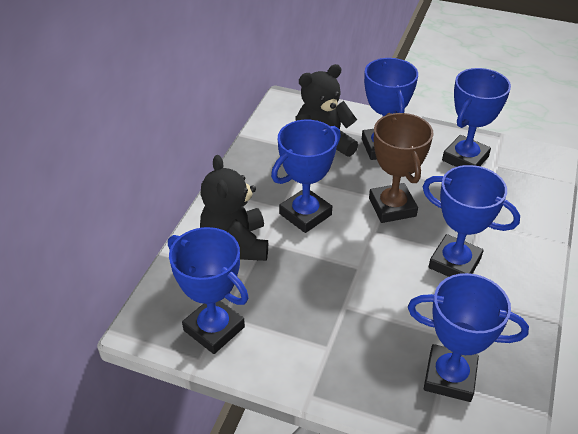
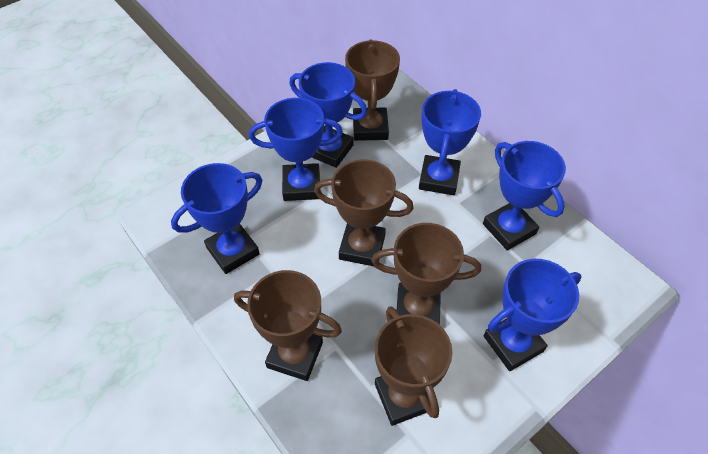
black teddy bear: [200,155,268,261] [295,64,358,157] = 2 -> none = 0
brown trophy: [369,113,433,223] = 1 -> [234,270,342,381] [314,159,414,267] [345,39,400,141] [371,223,481,325] [375,306,453,426] = 5

